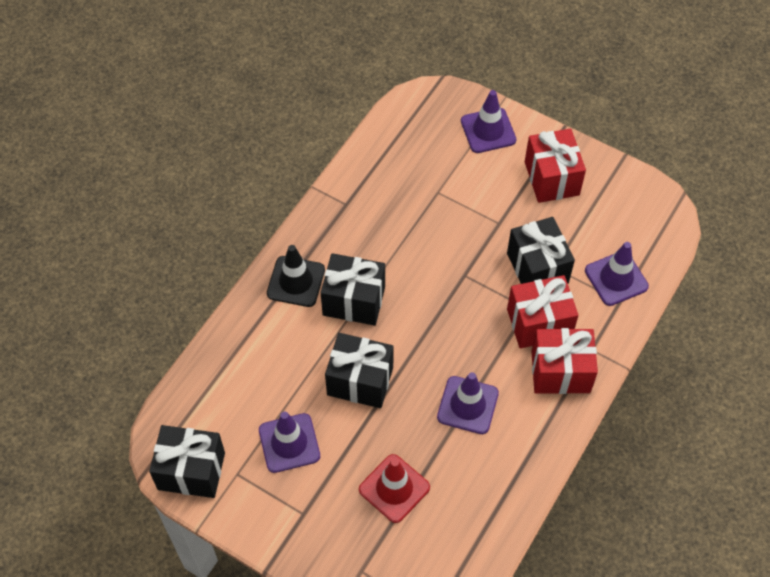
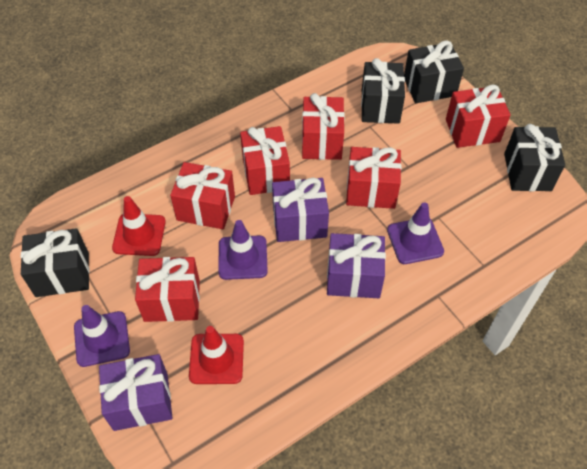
black traffic cone: [267,245,325,307] = 1 -> none = 0
purple gift: none = 0 -> [99,354,172,431] [272,178,329,242] [327,233,386,298] = 3
purple traffic cone: [259,412,320,473] [437,372,499,434] [461,90,517,153] [585,242,649,306] = 4 -> [74,305,130,367] [219,220,268,280] [387,202,444,264] = 3
red gift: [507,275,579,348] [525,129,586,203] [531,328,598,394] = 3 -> [135,257,200,322] [170,162,235,229] [240,126,290,195] [302,93,345,160] [346,147,401,209] [446,85,511,148] = 6
red traffic cone: [359,454,430,523] = 1 -> [112,196,166,256] [189,326,244,384] = 2

